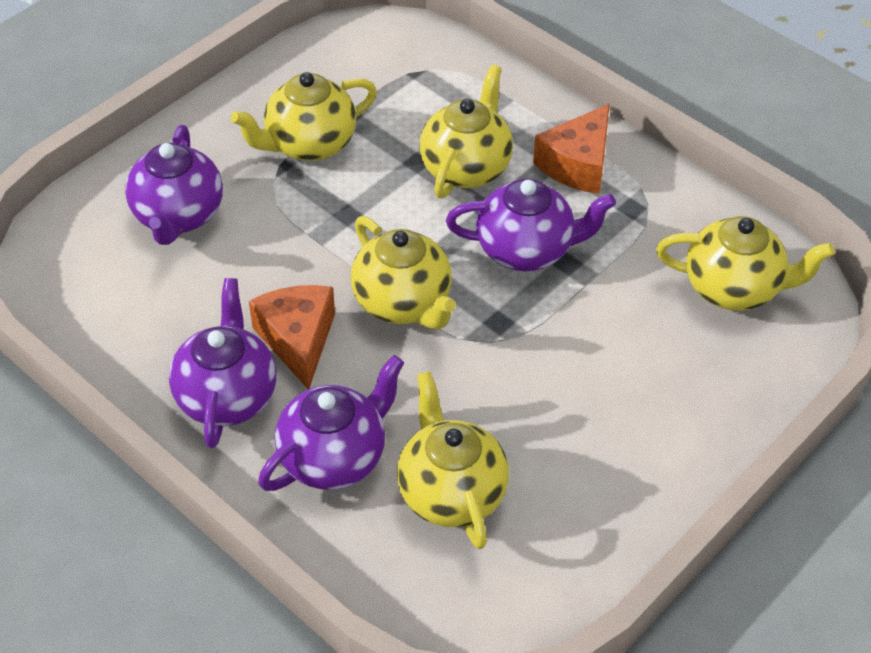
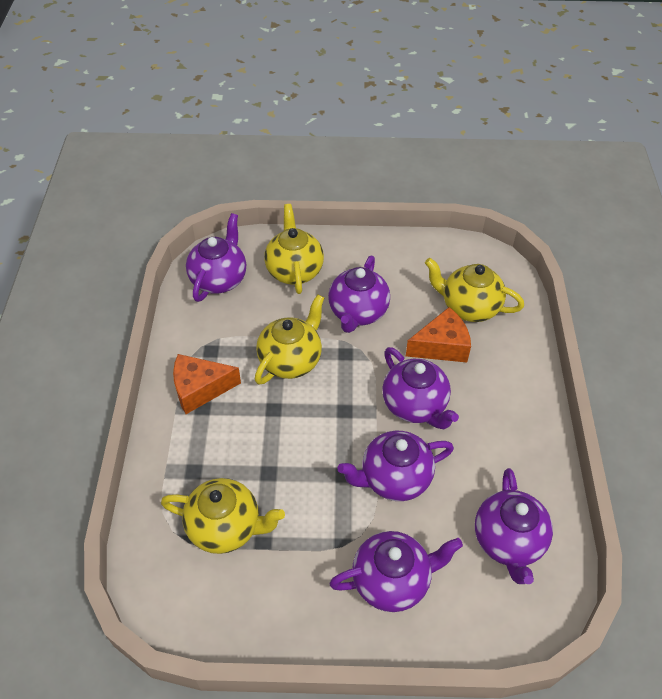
purple teapot: [125,125,223,245] [169,278,276,448] [258,355,404,491] [446,178,616,271] = 4 -> [186,213,246,302] [328,256,390,333] [329,531,463,612] [337,431,454,501] [382,347,459,429] [475,468,553,584] = 6
yellow teapot: [231,72,377,161] [351,216,456,329] [397,371,509,549] [419,65,513,198] [656,216,835,311] = 5 -> [161,478,285,554] [255,294,324,385] [264,204,324,294] [425,258,524,322] = 4

